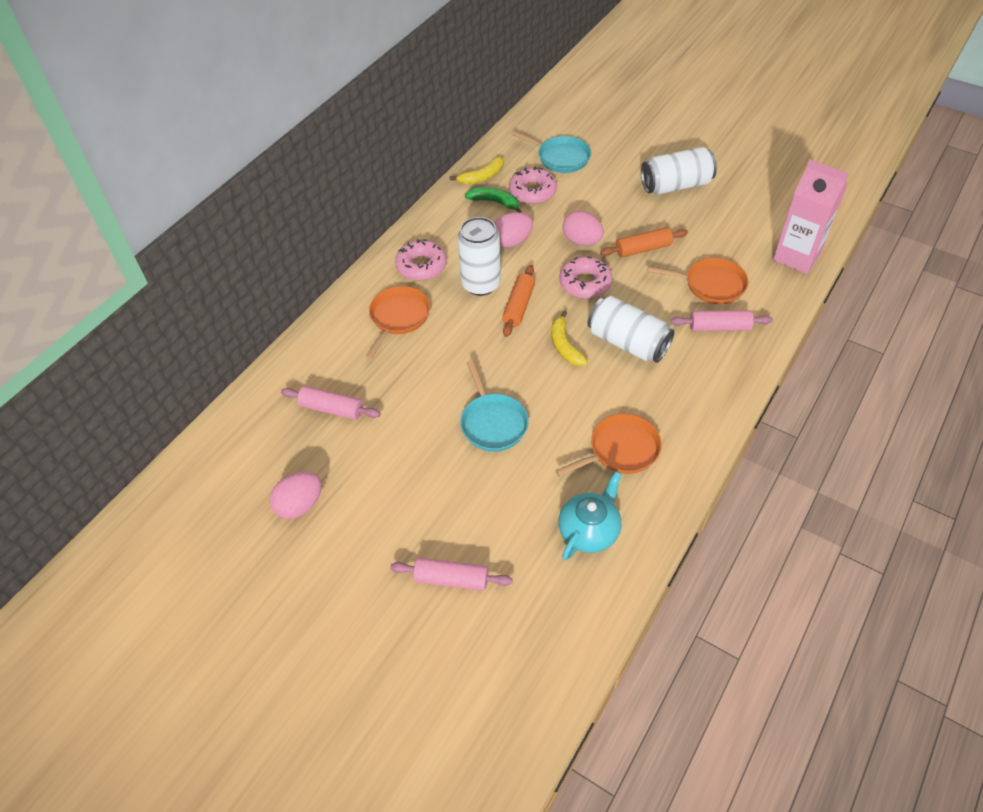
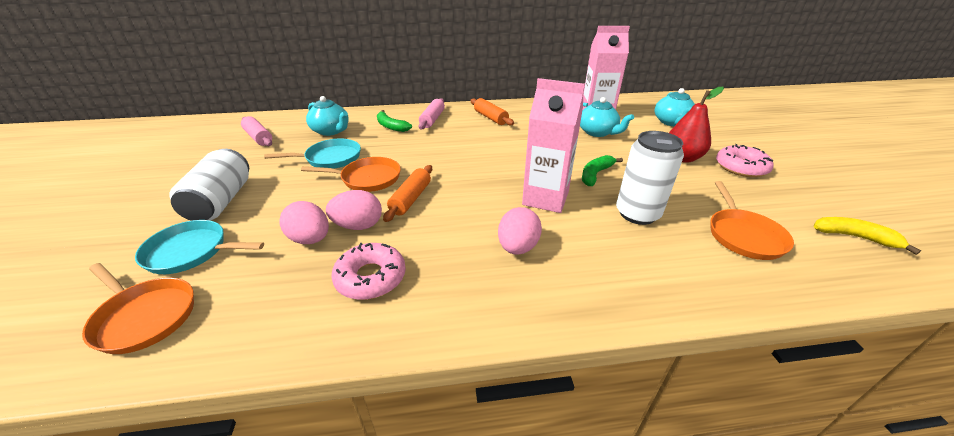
green banana: [465,187,522,213] = 1 -> [377,110,412,132] [582,155,623,186] = 2
pink carton: [773,159,849,274] = 1 -> [522,78,585,213] [583,26,630,110] = 2
pink donut: [395,239,447,280] [509,167,557,204] [559,257,612,299] = 3 -> [331,243,406,300] [716,144,774,177] = 2
pink rolling pin: [281,386,381,420] [390,558,512,590] [670,310,773,331] = 3 -> [241,116,272,146] [418,98,445,130] = 2
red pear: none = 0 -> [669,87,724,163] = 1
turquoise teapot: [559,471,622,560] = 1 -> [306,96,349,136] [580,97,634,137] [654,88,695,126] = 3
white can: [457,217,501,296] [587,296,674,363] [641,147,717,194] = 3 -> [169,149,249,221] [616,131,684,225] = 2
yellow banana: [450,156,504,185] [551,310,588,366] = 2 -> [814,217,921,255] = 1

